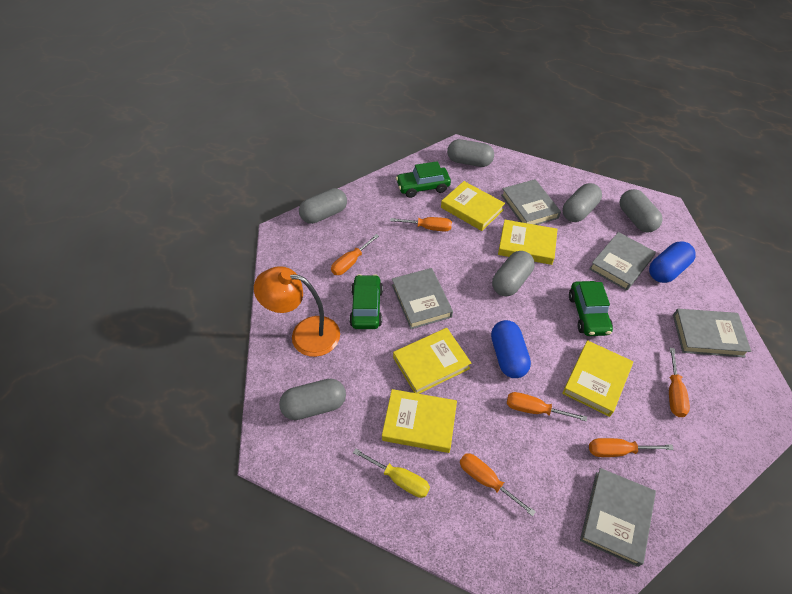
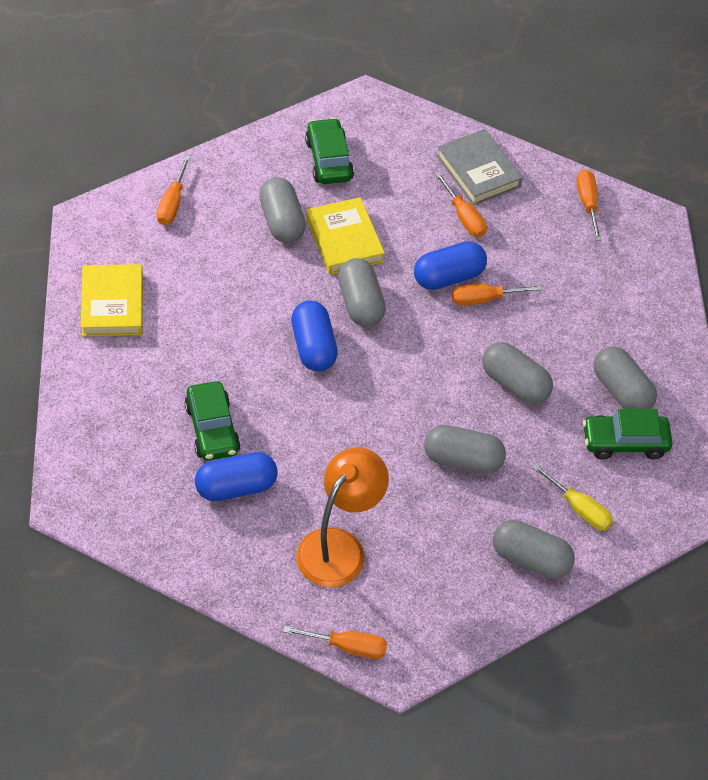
blue capsule: [491,320,531,378] [649,241,696,283] = 2 -> [195,452,278,501] [291,301,338,372] [414,241,487,290] = 3
grey book: [392,268,453,329] [501,179,561,225] [580,468,656,567] [589,232,656,291] [673,309,751,358] = 5 -> [437,129,522,206] = 1
orange screwdriver: [331,234,379,275] [390,217,452,231] [460,453,536,516] [507,392,587,422] [589,438,674,457] [669,348,690,417] = 6 -> [156,156,191,225] [283,626,387,659] [435,172,487,237] [452,284,543,306] [577,170,602,241] = 5
yellow book: [382,389,457,453] [393,328,471,394] [441,181,505,231] [498,220,557,265] [562,340,633,417] = 5 -> [81,264,143,336] [306,197,385,275] = 2

